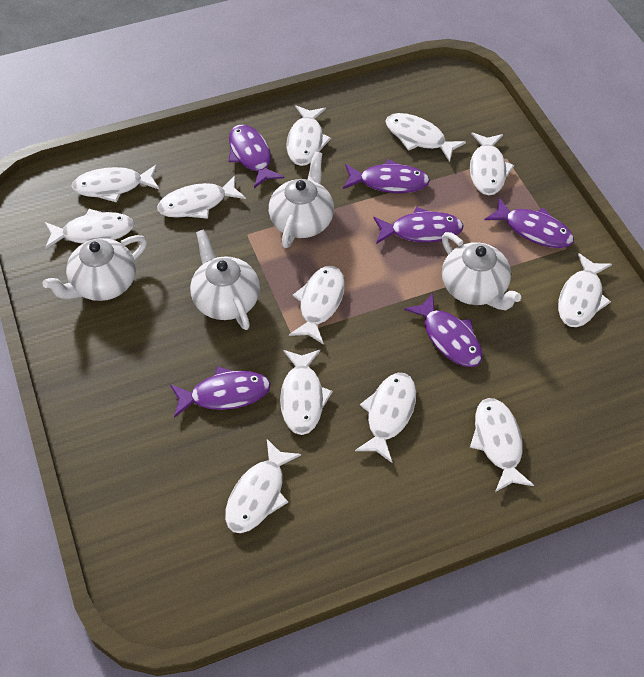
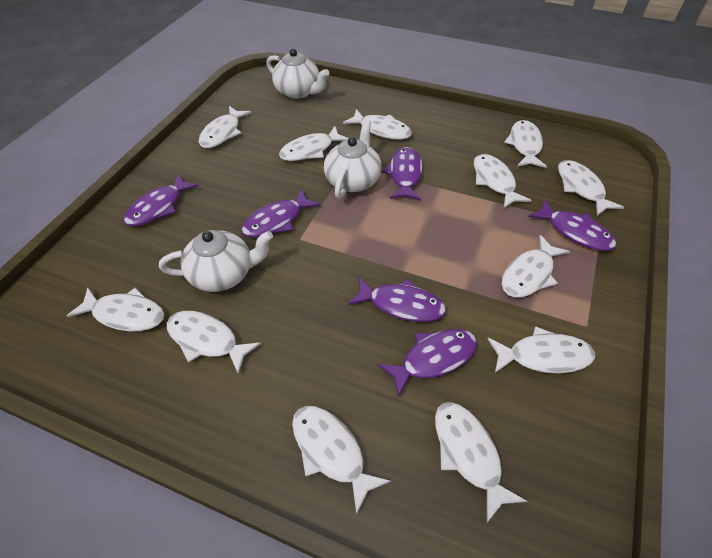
white teapot: [42,235,147,301] [190,229,260,330] [269,152,334,248] [442,232,521,310] = 4 -> [159,230,273,292] [266,49,329,99] [324,119,382,199] = 3

